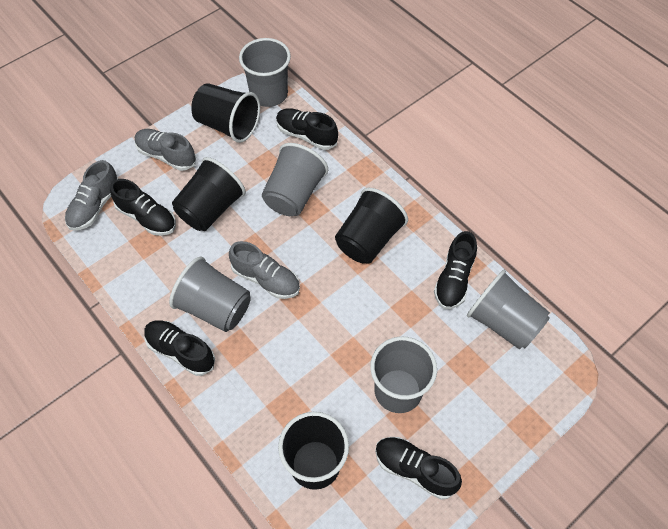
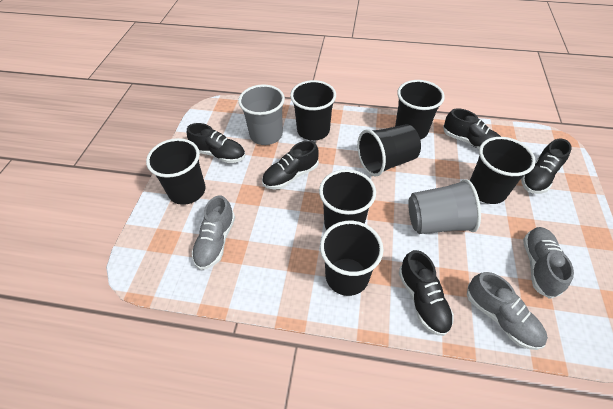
black cup: [172,157,246,231] [191,83,260,143] [278,412,349,490] [335,188,408,264] = 4 -> [146,138,206,205] [290,80,336,141] [319,169,376,230] [320,221,384,296] [357,124,421,176] [395,80,445,140] [470,137,536,204] = 7
grey cup: [169,256,251,332] [239,38,291,107] [262,143,328,216] [370,337,437,413] [467,270,550,350] = 5 -> [238,84,285,145] [408,179,481,234] = 2

